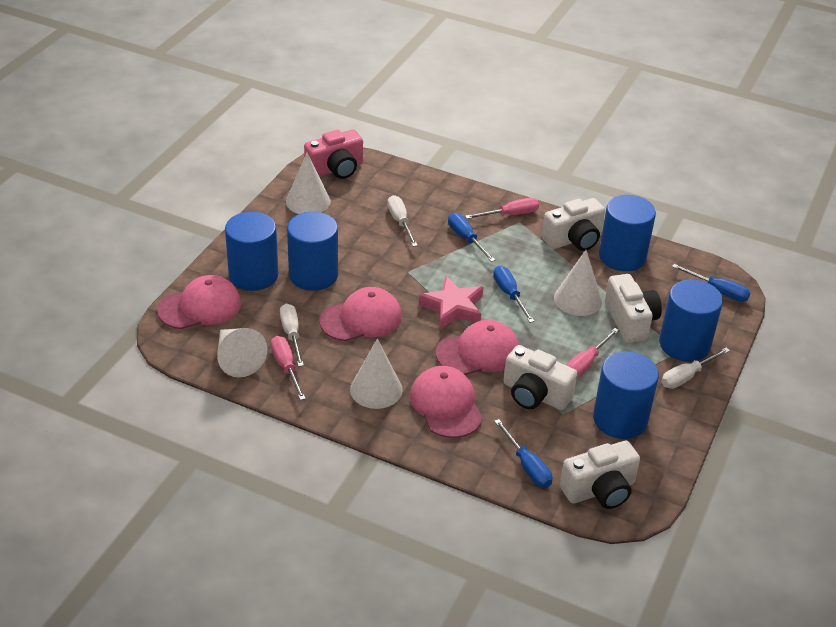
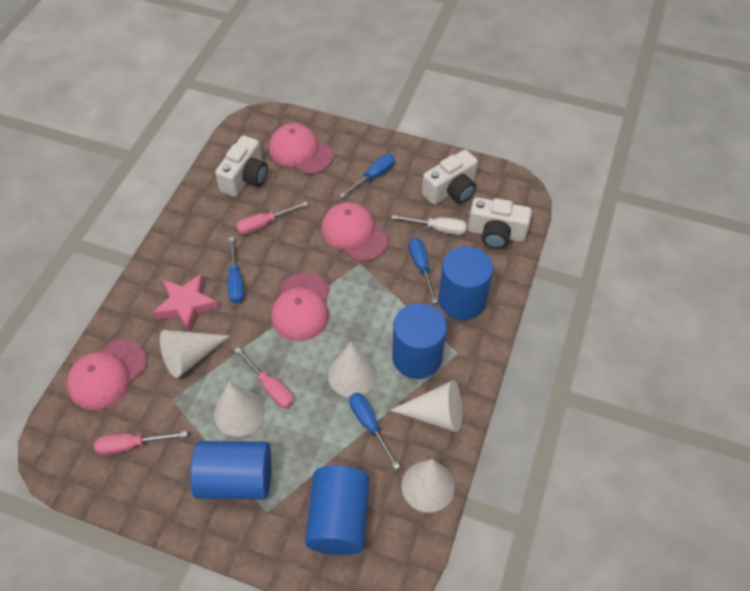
blue cylinder: [225,212,278,291] [287,212,338,291] [593,351,659,439] [599,195,656,271] [659,279,723,362] = 5 -> [190,441,271,499] [305,466,370,555] [392,303,447,379] [438,246,493,320] = 4
pink camera: [304,130,363,179] = 1 -> none = 0
white camera: [504,345,577,410] [542,198,605,251] [560,441,640,509] [605,274,662,343] = 4 -> [215,135,268,197] [422,150,478,205] [468,197,532,249] = 3
white cone: [217,328,267,377] [286,153,331,214] [350,338,403,409] [554,250,602,316] = 4 -> [160,330,230,378] [214,382,265,437] [328,342,377,397] [390,380,462,432] [401,459,455,513] = 5
white screwdriver: [280,304,304,367] [387,195,418,247] [661,347,730,389] = 3 -> [391,215,467,235] = 1

